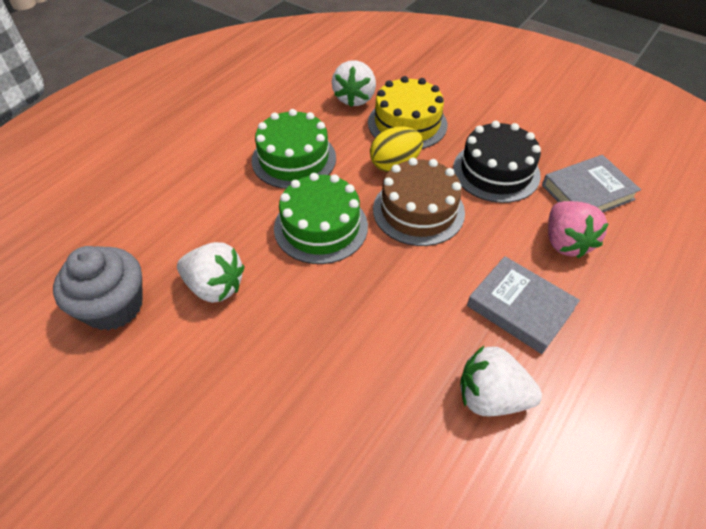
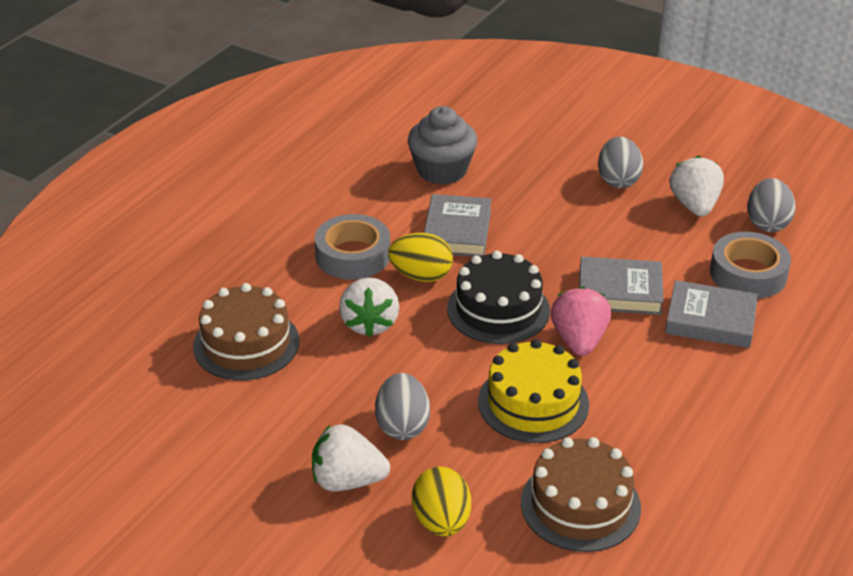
brown cake: [373,158,465,246] = 1 -> [193,283,300,380] [521,437,641,552] = 2
green cake: [252,109,336,189] [274,173,368,264] = 2 -> none = 0
grey book: [467,256,580,354] [542,155,641,212] = 2 -> [424,194,491,256] [579,257,664,315] [665,280,758,348] = 3
grey egg: none = 0 -> [375,373,430,440] [598,137,643,188] [747,178,796,232] = 3
grey tape: none = 0 -> [314,214,390,279] [710,232,791,299] = 2
yellow egg: [370,126,423,172] = 1 -> [388,233,453,282] [412,467,471,536] = 2

